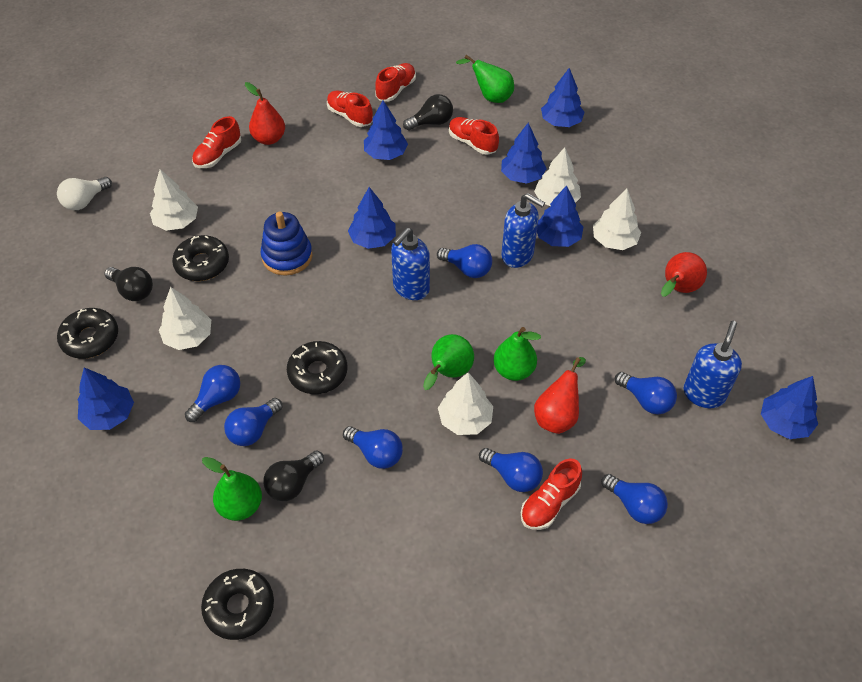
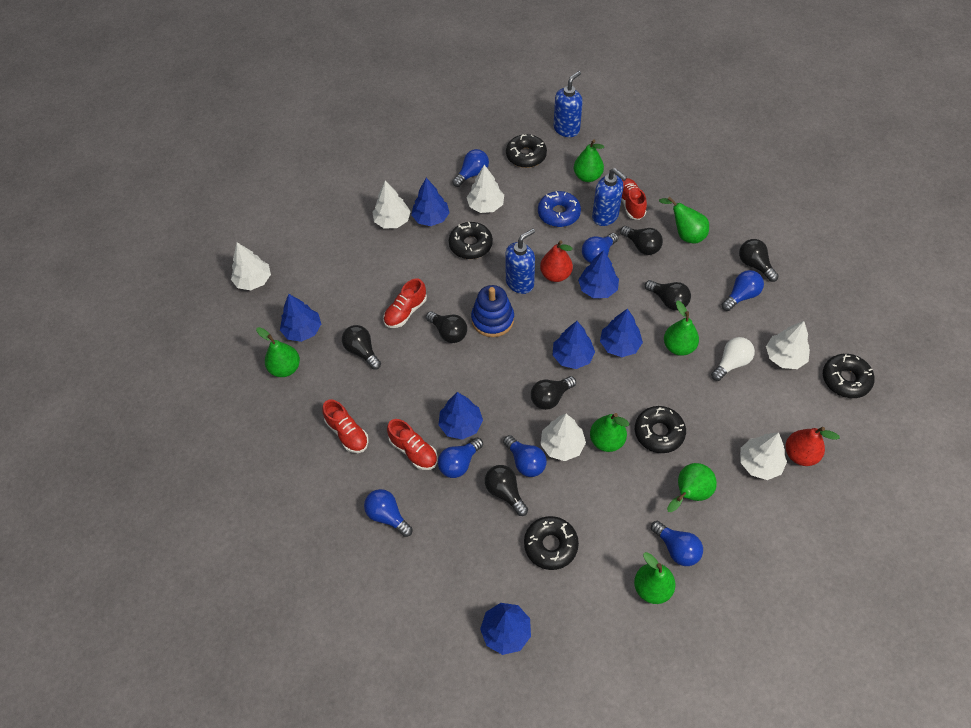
black donut: [57,308,118,359] [172,235,229,281] [201,569,274,640] [287,341,347,394] = 4 -> [449,222,493,259] [506,134,547,168] [524,516,579,570] [635,406,686,453] [823,354,875,398] = 5
black light bulb: [104,267,153,301] [263,450,324,501] [403,94,453,131] = 3 -> [342,325,381,370] [426,311,467,343] [485,465,528,516] [531,376,576,410] [620,226,663,255] [645,280,691,310] [739,239,779,282] = 7
blue donut: none = 0 -> [538,191,581,227] = 1
green pear: [202,457,262,521] [423,334,474,390] [456,55,514,103] [494,327,541,381] = 4 -> [256,327,300,377] [574,139,604,182] [590,413,629,452] [634,552,676,604] [659,197,709,243] [664,301,699,356] [667,463,717,512] = 7
red pear: [245,82,285,145] [534,357,586,434] [661,252,707,297] = 3 -> [540,240,573,282] [786,427,840,466] = 2
red shoe: [192,116,241,168] [327,90,373,127] [375,63,416,101] [449,117,499,155] [521,459,582,530] = 5 -> [322,399,369,453] [383,278,427,328] [387,419,438,470] [621,178,647,220] = 4
white tree: [150,169,198,231] [159,287,211,350] [438,372,493,435] [534,147,581,206] [593,189,641,250] = 5 -> [231,243,271,290] [373,181,411,229] [466,165,504,213] [540,414,586,461] [740,432,787,480] [766,321,810,369] = 6

